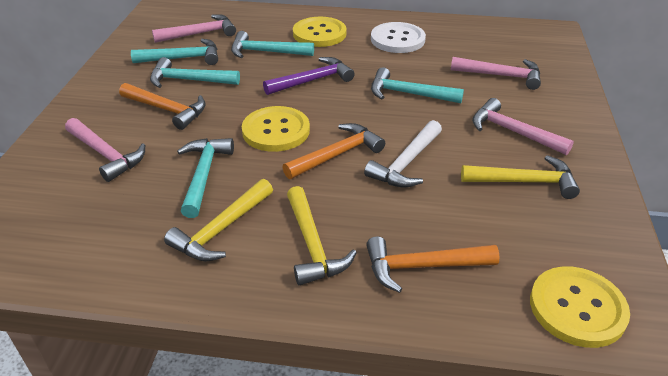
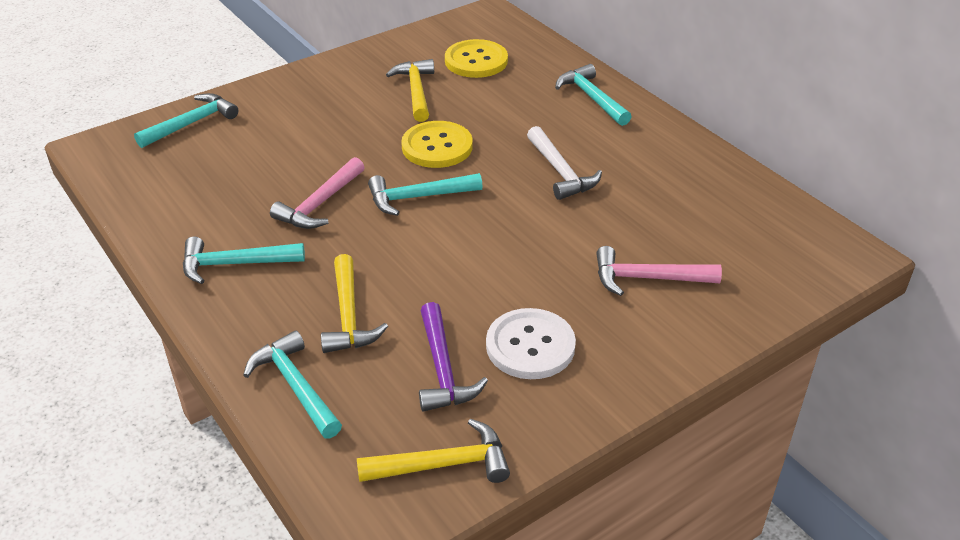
orange hammer: [119,83,206,130] [282,123,385,179] [366,236,500,293] = 3 -> none = 0
pink hammer: [65,118,145,182] [152,14,236,43] [451,57,541,90] [472,98,574,155] = 4 -> [270,157,365,229] [596,246,722,296] = 2
yellow button: [242,106,310,152] [293,17,347,47] [530,266,630,348] = 3 -> [401,121,473,168] [445,39,508,78] = 2

